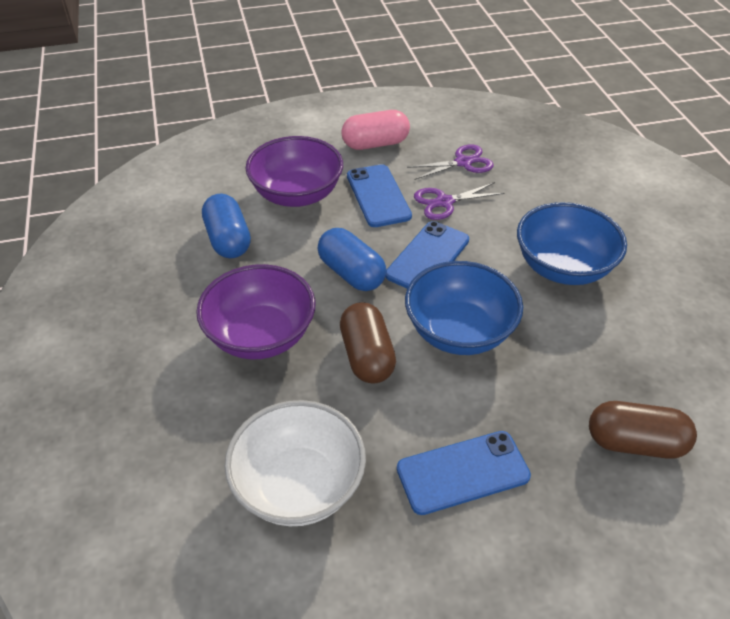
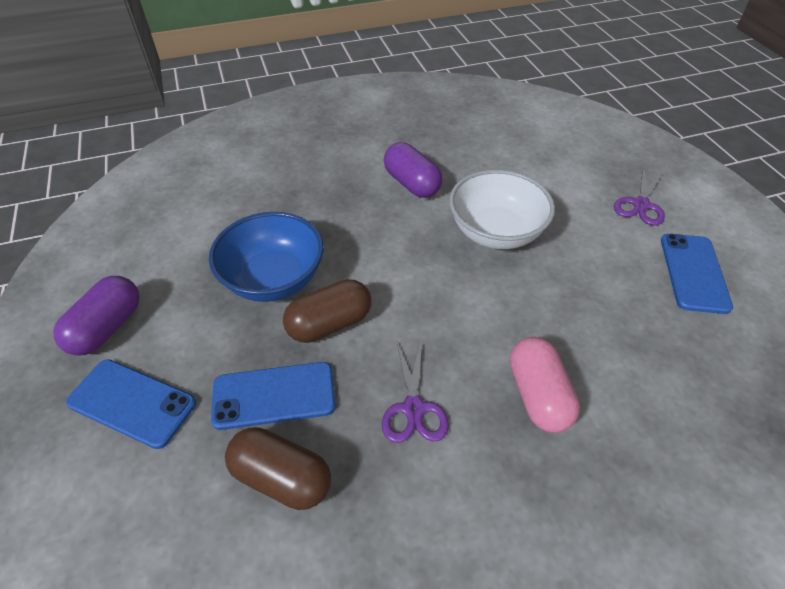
blue bowl: [405,261,523,355] [517,202,627,285] = 2 -> [209,212,324,302] = 1
blue capsule: [202,194,251,258] [318,228,386,291] = 2 -> none = 0
purple bowl: [196,264,315,359] [245,136,343,207] = 2 -> none = 0
purple capsule: none = 0 -> [53,276,140,356] [384,142,442,198] = 2

